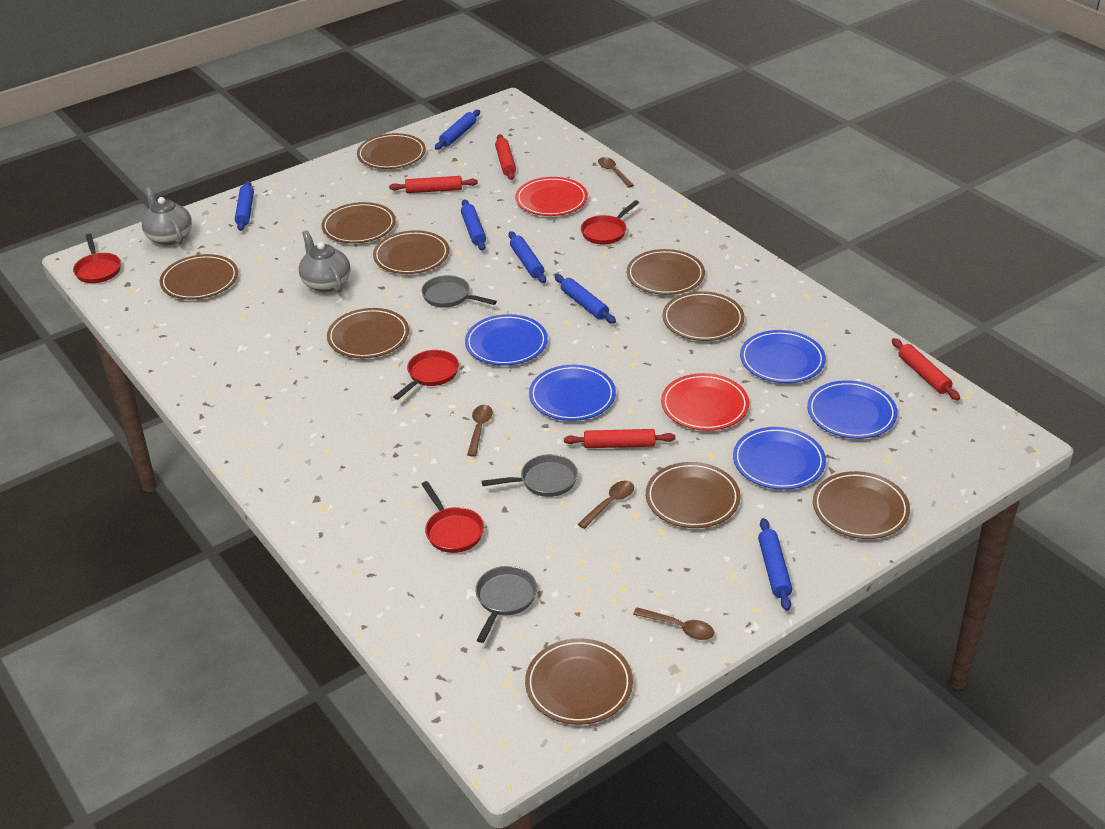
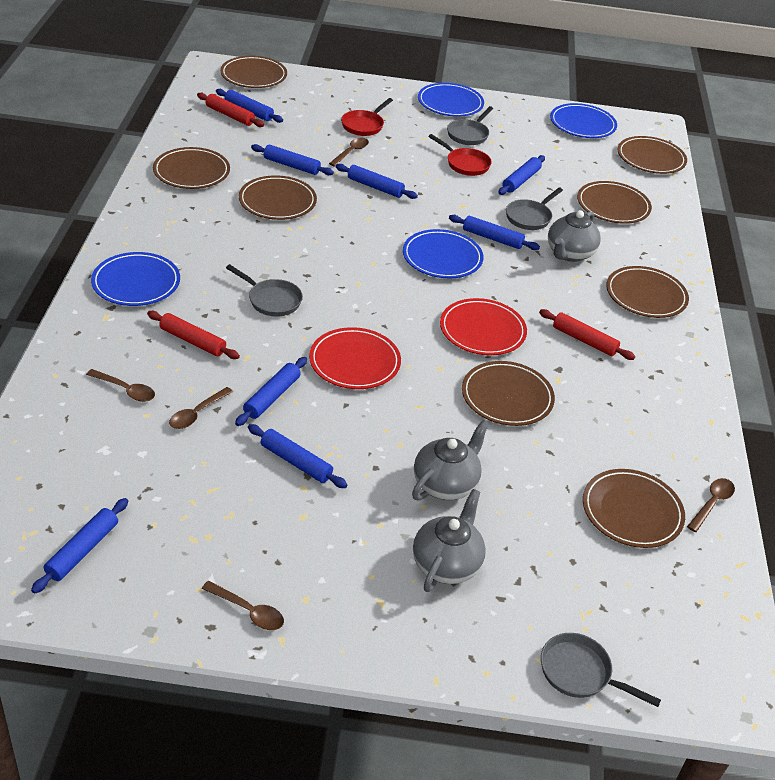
blue plate: [465,314,548,366] [529,365,616,421] [733,427,826,490] [740,330,826,383] [807,380,897,439] = 5 -> [91,252,180,306] [403,229,484,278] [418,83,484,117] [550,103,617,138] = 4
blue rolling pin: [235,181,254,231] [435,110,480,150] [461,199,486,251] [508,231,546,283] [555,274,616,324] [758,518,792,611] = 6 -> [31,498,128,594] [216,89,283,123] [235,357,307,426] [248,424,348,488] [251,144,334,175] [336,164,418,199] [449,215,540,250] [498,155,545,195] = 8
brown plate: [160,254,238,300] [322,202,396,243] [327,308,409,358] [357,133,426,169] [373,230,449,274] [525,638,633,725] [627,249,705,295] [646,462,741,528] [662,291,744,341] [813,471,910,539] = 10 -> [153,147,230,189] [220,56,287,88] [239,175,317,220] [462,361,555,426] [577,181,652,224] [583,469,685,548] [606,266,689,318] [618,136,687,174] = 8
brown spoon: [467,405,493,457] [578,481,634,529] [598,157,634,188] [633,607,715,640] = 4 -> [86,369,155,402] [169,387,233,429] [202,581,284,630] [329,137,369,167] [687,478,735,532] = 5
grey pan: [421,275,497,308] [475,566,537,643] [482,454,578,497] = 3 -> [226,264,303,317] [447,106,493,145] [506,188,563,230] [541,633,661,707] = 4
grey teapot: [142,187,192,245] [299,230,351,293] = 2 -> [412,420,489,501] [413,489,486,592] [548,210,601,262] = 3
red pan: [73,234,121,283] [393,350,459,400] [422,481,484,553] [581,200,639,244] = 4 -> [341,98,393,136] [428,134,492,176] = 2
red rolling pin: [389,176,478,193] [495,134,516,180] [564,429,676,448] [892,338,960,400] = 4 -> [147,311,240,359] [197,92,264,127] [539,309,635,360] = 3

